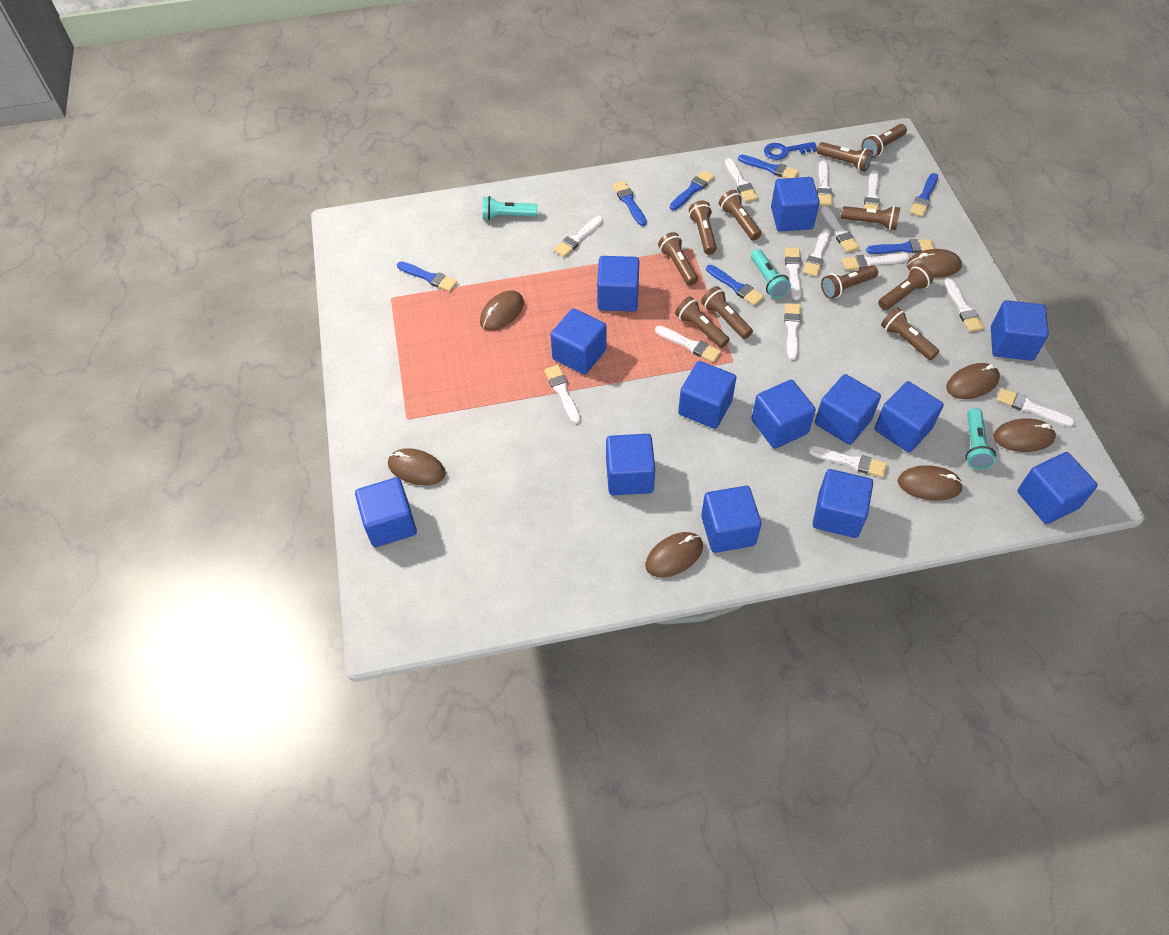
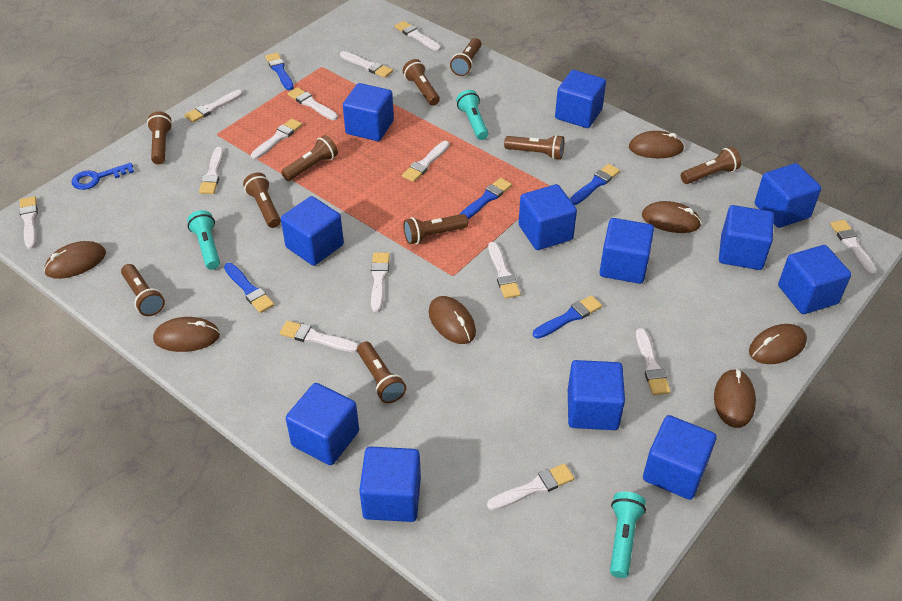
blue brush: [397,261,457,292] [612,181,647,226] [670,170,714,210] [706,265,764,306] [738,155,799,178] [866,239,935,254] [910,173,938,217] = 7 -> [224,263,274,313] [265,52,294,90] [459,178,512,219] [533,295,602,339] [570,164,620,205] = 5
blue cube: [355,477,417,547] [551,308,606,375] [597,256,639,312] [606,434,655,495] [678,361,736,429] [701,486,762,553] [751,380,816,449] [771,177,820,232] [813,469,873,538] [815,374,881,445] [874,381,944,452] [991,300,1049,361] [1017,452,1098,524] = 13 -> [281,196,344,266] [286,383,359,465] [343,83,394,141] [359,447,421,522] [519,184,577,250] [555,70,606,128] [568,360,625,430] [600,218,654,284] [643,415,716,500] [719,205,774,270] [755,163,821,228] [778,245,851,314] = 12
brown flashlight: [658,232,698,286] [675,297,730,348] [689,201,717,255] [701,286,753,339] [719,190,761,240] [817,142,873,172] [821,265,878,299] [841,206,900,230] [861,124,907,158] [878,264,933,310] [881,307,939,360] = 11 -> [121,264,165,316] [147,112,172,164] [243,173,281,228] [281,135,338,181] [357,342,406,403] [403,59,440,106] [403,214,468,244] [450,38,481,76] [504,135,564,160] [681,147,741,184] = 10

